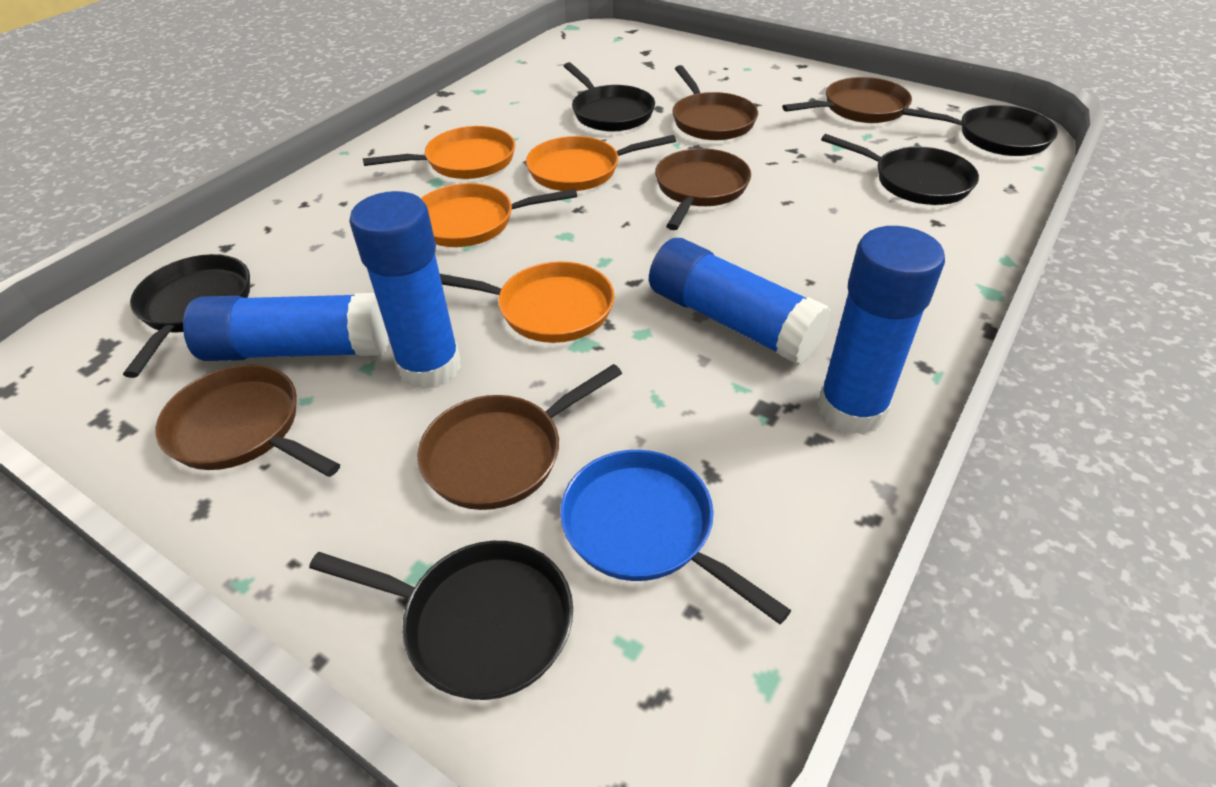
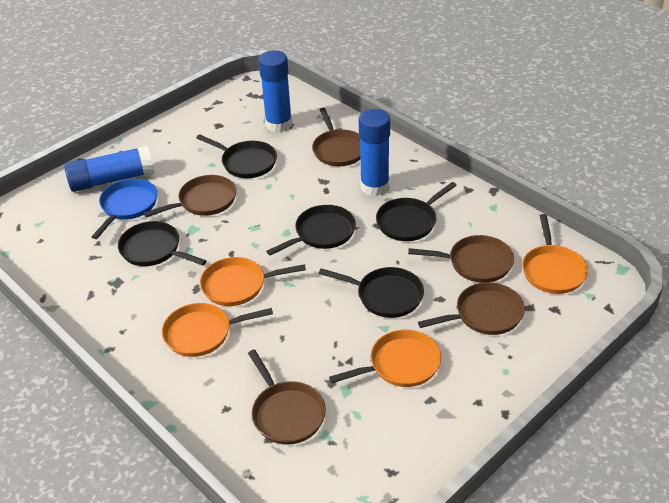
blue glue stick: [183,293,388,361] [349,191,461,390] [649,238,831,365] [818,226,945,435] = 4 -> [64,146,154,192] [258,50,292,132] [359,109,390,196] = 3

